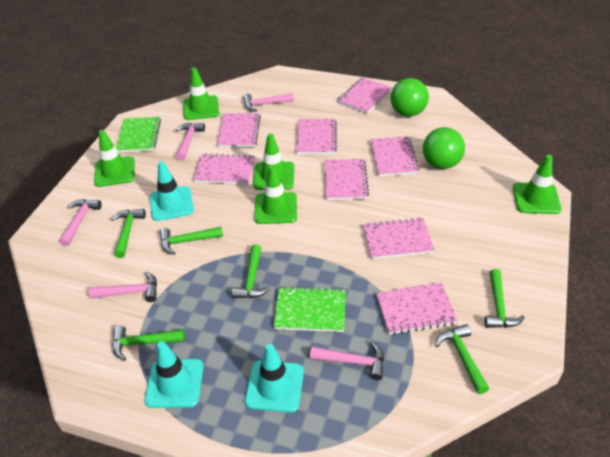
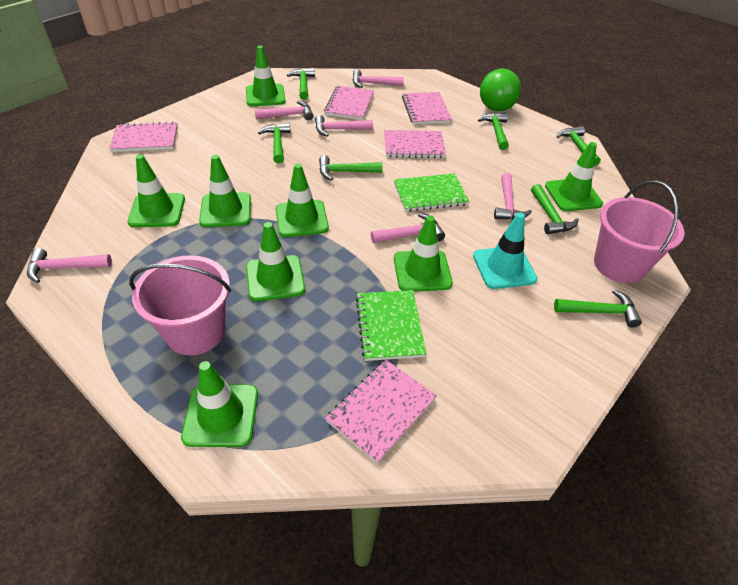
green ball: [390,78,429,117] [423,127,465,169] = 2 -> [480,69,521,111] = 1
green hammer: [111,209,146,258] [112,325,185,361] [160,227,223,255] [232,244,270,298] [435,324,489,394] [485,269,525,328] = 6 -> [258,123,291,163] [287,68,315,100] [319,155,383,181] [478,113,509,150] [531,184,579,234] [554,289,642,328] [557,126,601,166] = 7
green traffic cone: [94,130,135,187] [183,67,219,120] [253,133,294,190] [254,165,297,224] [513,154,561,214] = 5 -> [127,155,185,227] [181,361,258,447] [199,155,251,227] [246,46,286,106] [246,222,305,302] [276,164,329,237] [394,216,453,292] [545,142,603,211] = 8
pink bucket: none = 0 -> [129,255,231,355] [594,180,684,283] = 2
pink hammer: [59,199,102,246] [89,271,157,302] [175,123,205,160] [243,93,294,112] [310,341,384,380] = 5 -> [27,248,112,283] [255,101,313,120] [315,115,373,137] [353,69,404,88] [371,213,445,243] [494,173,532,220] = 6
pink notebook: [193,153,255,184] [217,113,261,147] [296,119,337,154] [325,159,369,200] [337,77,392,114] [363,218,434,259] [370,136,419,176] [376,282,458,335] = 8 -> [109,122,178,152] [324,86,374,120] [325,360,437,463] [384,130,446,158] [402,92,452,125] = 5
turquoise traffic cone: [145,341,204,408] [150,161,194,221] [245,344,304,413] = 3 -> [473,213,537,289] = 1

